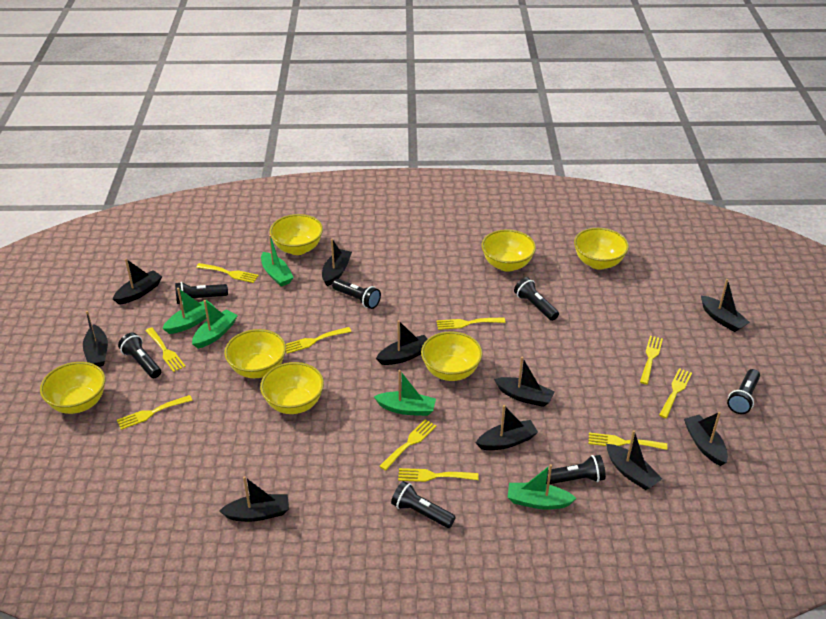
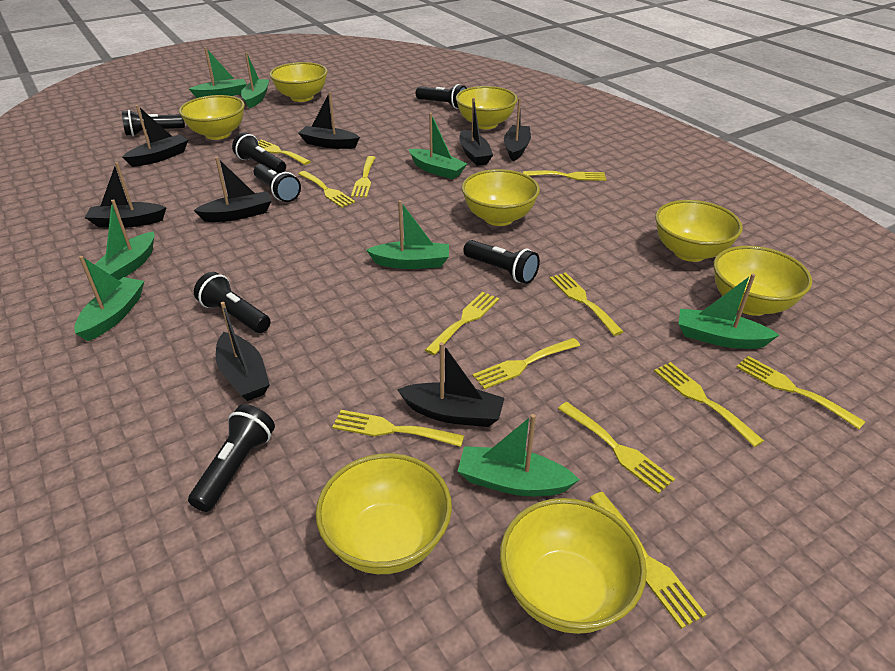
black boat: [83,311,108,367] [113,258,162,305] [219,476,289,522] [322,239,352,286] [376,320,427,365] [476,405,538,450] [494,357,555,407] [606,430,662,490] [684,412,728,466] [701,279,750,332] = 10 -> [85,162,166,228] [122,105,188,167] [194,157,272,222] [216,302,270,401] [298,92,360,149] [397,342,504,427] [459,98,493,166] [504,98,531,161] = 8
green boat: [162,288,215,334] [192,300,238,349] [261,235,294,287] [374,370,436,416] [508,464,577,510] = 5 -> [74,256,144,341] [95,199,154,280] [189,47,246,98] [241,52,269,108] [366,200,449,269] [409,113,467,179] [457,414,579,496] [679,274,779,349] = 8
yellow bowl: [40,362,105,414] [224,329,286,378] [260,362,324,414] [270,214,323,255] [421,332,483,381] [482,229,536,272] [574,228,629,270] = 7 -> [179,95,245,140] [270,62,328,102] [316,453,452,574] [456,86,518,129] [462,169,540,226] [500,498,647,634] [655,200,743,262] [713,246,812,316] = 8
yellow fork: [117,395,193,430] [146,327,186,372] [196,263,259,283] [286,327,351,354] [379,419,436,471] [398,468,479,482] [437,317,505,330] [588,433,667,450] [640,336,663,384] [659,368,692,418] = 10 -> [258,139,311,165] [298,171,355,208] [332,410,464,447] [351,156,376,198] [425,292,499,355] [473,338,580,390] [523,170,606,181] [550,273,624,336] [558,402,675,494] [590,492,707,629] [654,362,764,447] [737,356,866,429] = 12

